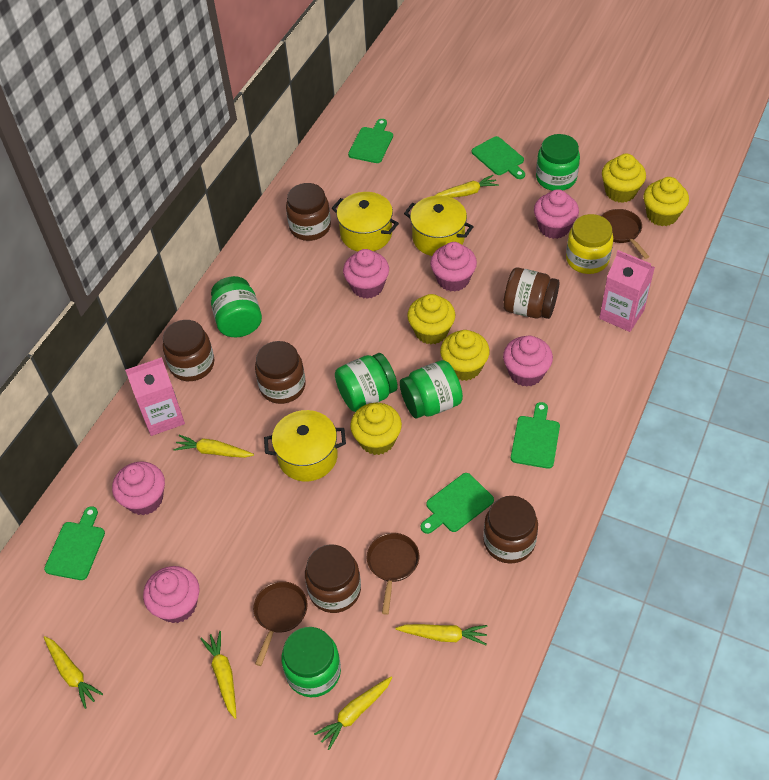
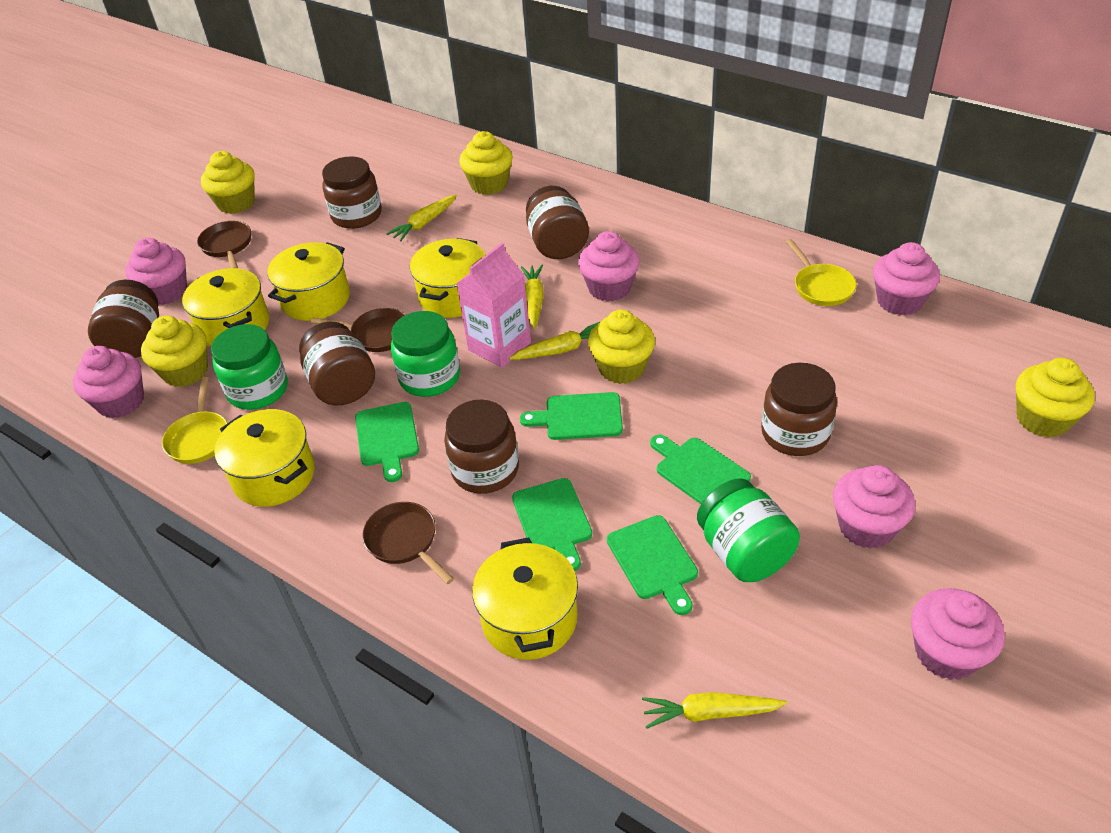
green jar: [211,276,262,337] [281,627,341,697] [335,353,398,412] [400,360,463,419] [536,134,580,191] = 5 -> [211,324,288,410] [391,311,460,397] [697,478,800,582] = 3
pink carton: [125,357,185,436] [599,250,655,332] = 2 -> [456,243,531,368] = 1
yellow carrot: [44,636,103,709] [173,435,254,458] [200,631,236,719] [314,677,392,750] [395,624,488,645] [435,175,499,198] = 6 -> [386,195,457,242] [509,322,600,360] [521,265,544,329] [642,692,787,729] = 4
yellow jar: [566,214,614,274] = 1 -> none = 0
yellow pan: none = 0 -> [162,377,227,464] [786,239,856,306] = 2
yellow pot: [264,410,346,482] [332,192,399,251] [404,196,474,256] = 3 -> [182,268,269,346] [214,409,315,507] [267,242,350,321] [410,238,485,318] [472,537,578,660] = 5

